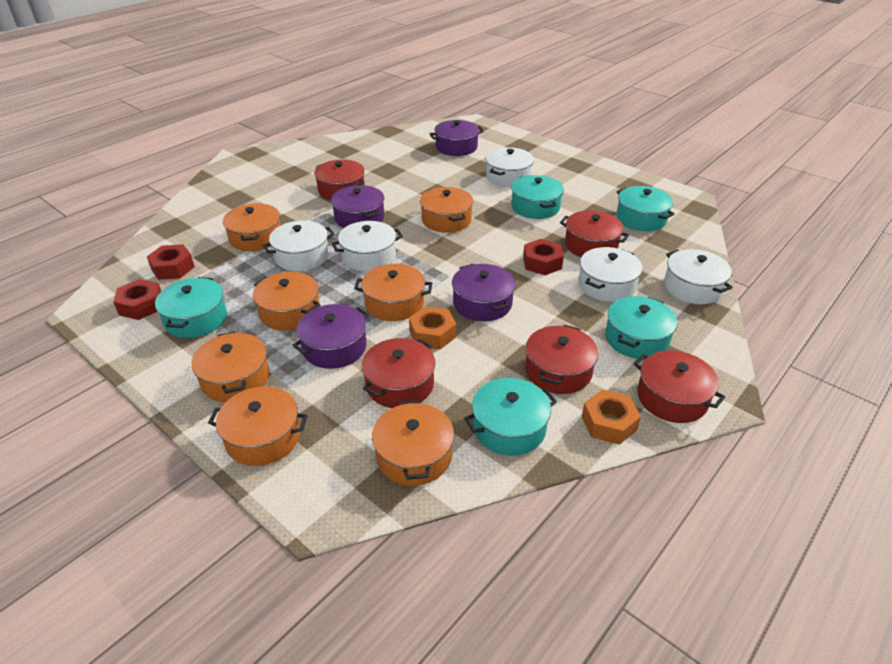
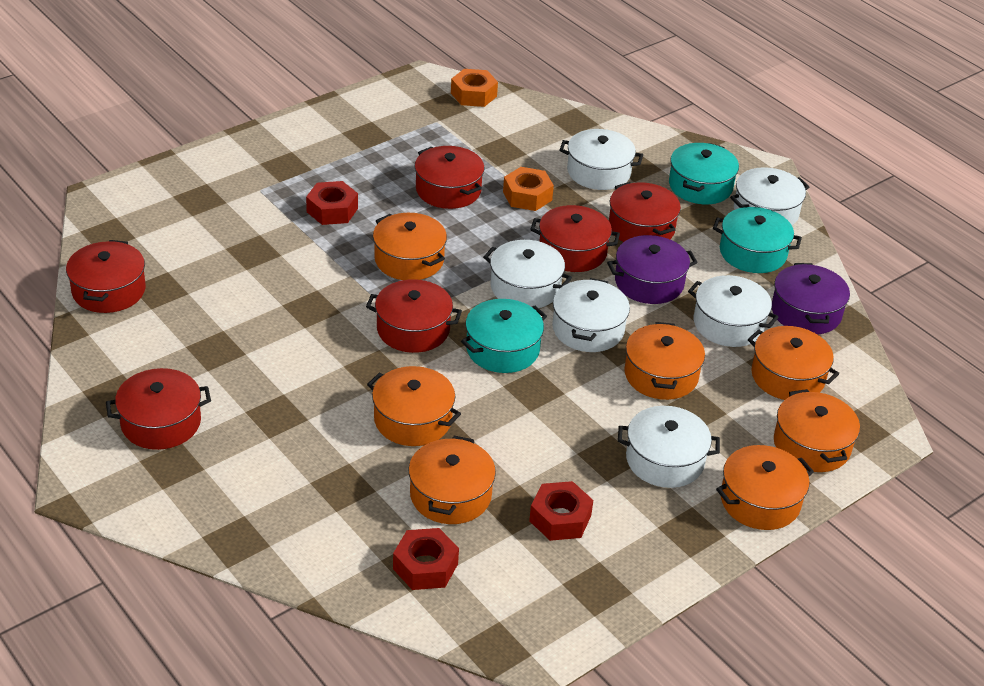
purple pot: [292,304,369,369] [331,185,384,228] [429,120,484,156] [452,264,516,321] = 4 -> [607,235,698,304] [772,263,850,335] = 2
red pot: [314,160,365,200] [362,338,436,408] [525,325,598,394] [560,210,629,257] [634,350,725,423] = 5 -> [66,240,146,313] [106,368,211,450] [366,279,462,353] [415,146,485,209] [530,205,620,272] [609,182,681,242] = 6
turquoise pot: [155,277,227,338] [464,378,557,456] [511,175,564,219] [605,296,677,359] [616,186,675,231] = 5 -> [461,299,547,373] [669,143,739,204] [713,207,802,273] = 3
white pot: [263,221,334,271] [332,221,403,272] [486,147,534,187] [578,247,642,302] [664,249,733,304] = 5 -> [483,240,572,308] [552,278,630,352] [559,129,643,190] [618,406,720,488] [688,275,779,347] [730,167,809,225] = 6

